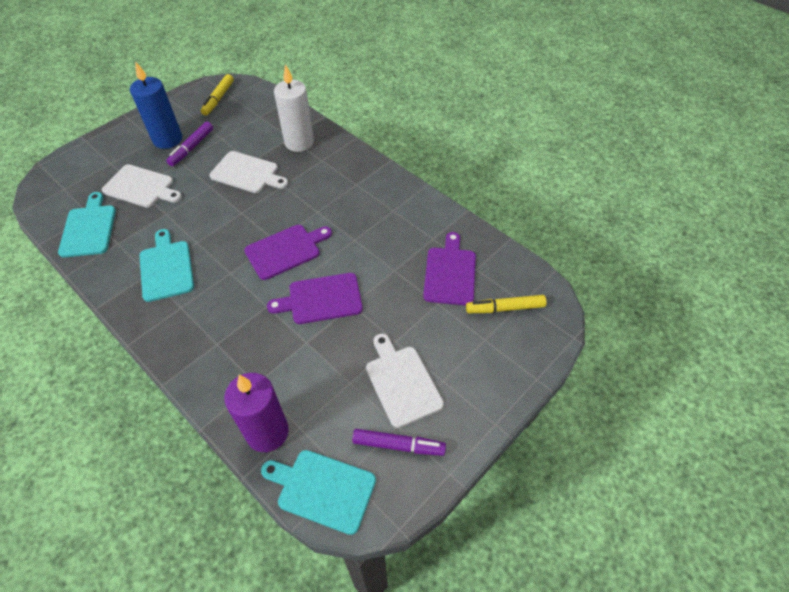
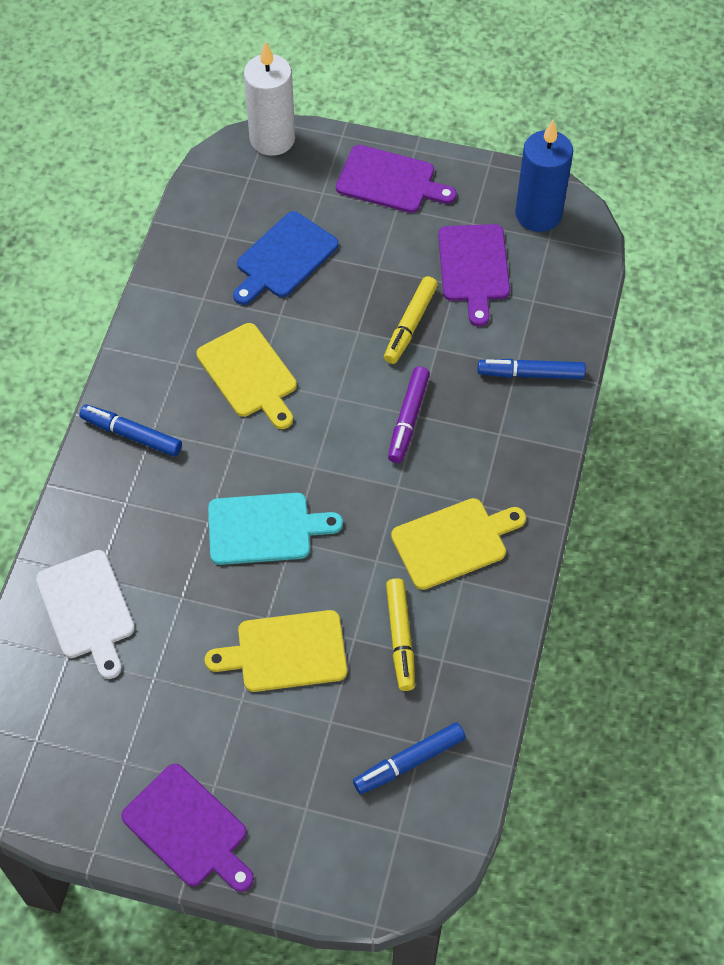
blue cutting board: none = 0 -> [233,211,339,305] = 1
blue marker: none = 0 -> [79,405,182,457] [353,722,466,794] [478,359,586,379] = 3
purple candle: [224,373,289,452] = 1 -> none = 0
purple marker: [166,122,213,166] [352,429,446,456] = 2 -> [388,366,430,463] = 1
turquoise cutting board: [58,192,116,258] [139,229,194,302] [261,450,376,535] = 3 -> [208,493,343,565] = 1
white cutting board: [102,164,182,208] [210,151,288,193] [366,334,444,428] = 3 -> [36,550,135,679] = 1
yellow cutting board: none = 0 -> [196,323,297,429] [205,610,347,692] [391,498,526,590] = 3

